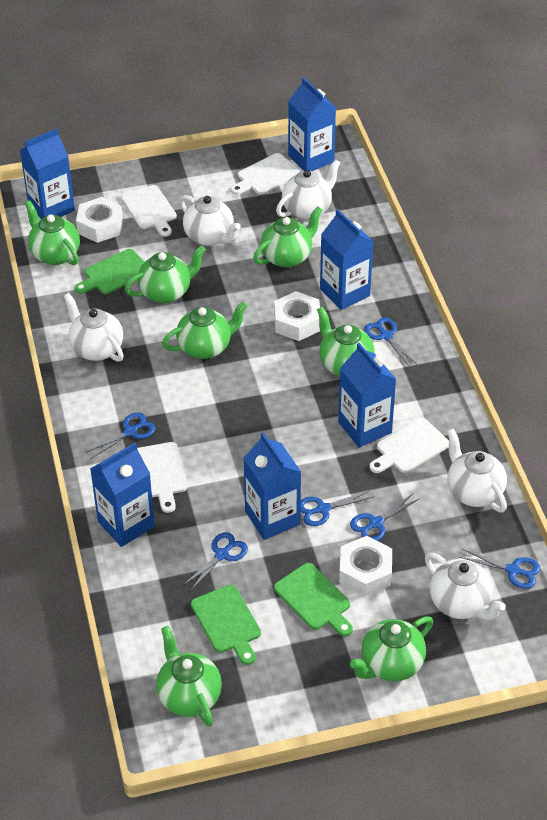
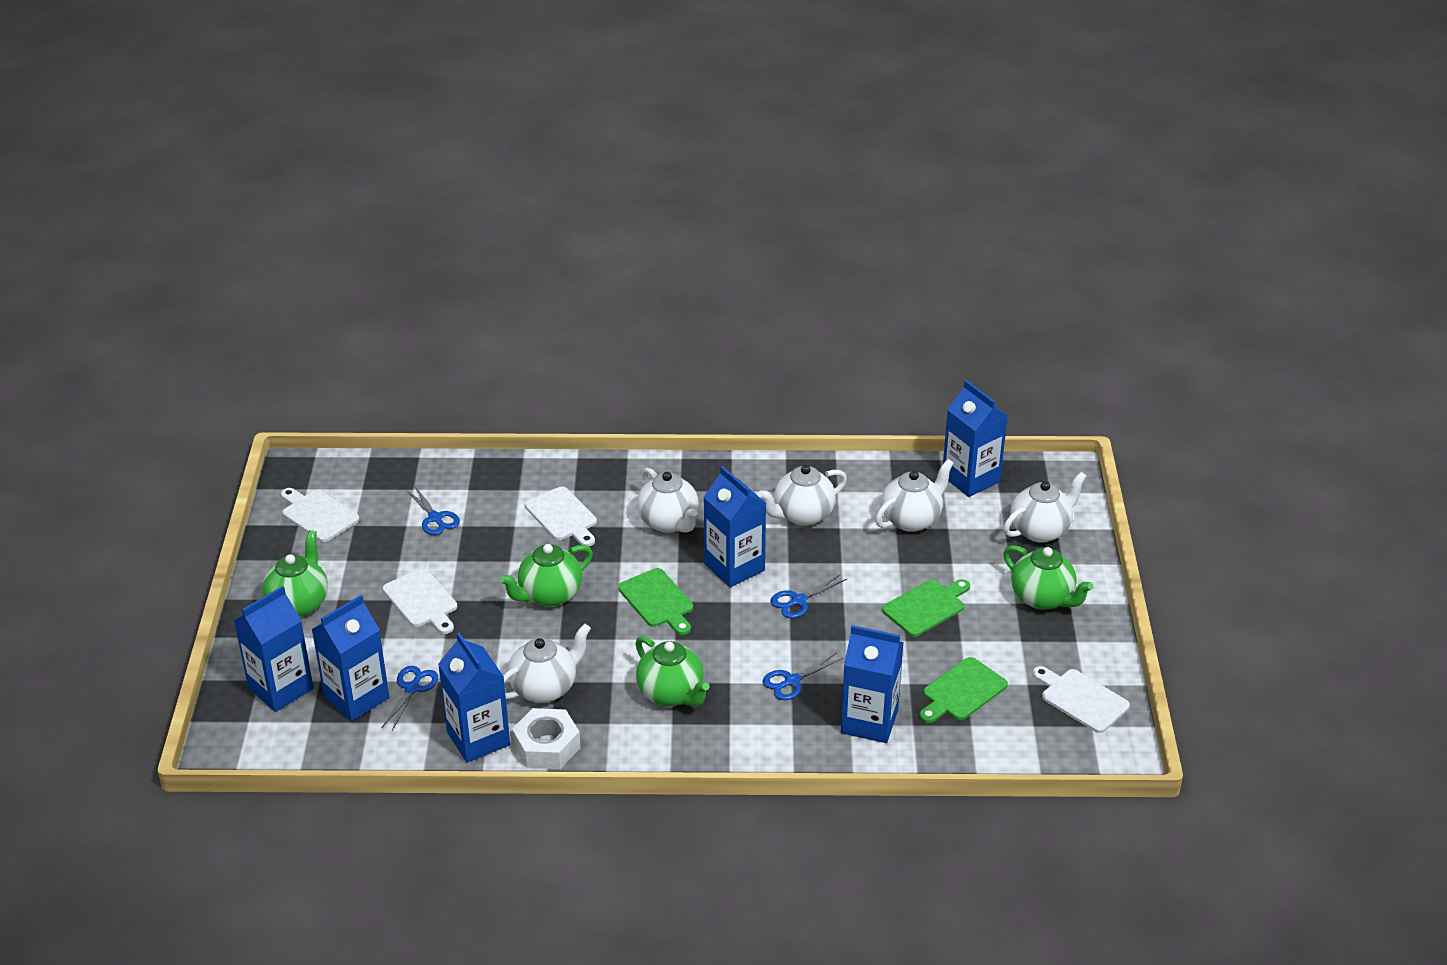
blue scissors: [85,412,156,459] [182,532,248,591] [300,490,373,526] [350,494,420,541] [364,318,417,367] [459,549,540,589] = 6 -> [381,666,438,731] [406,485,460,535] [763,652,843,700] [770,574,847,618] = 4
green teapot: [25,200,80,265] [125,246,206,303] [156,626,222,726] [162,301,248,359] [253,207,322,268] [317,307,375,376] [350,616,433,681] = 7 -> [262,530,328,617] [499,544,593,607] [635,636,709,706] [1003,545,1094,610] = 4
white nut: [76,197,123,243] [274,291,320,341] [339,536,392,596] = 3 -> [512,708,580,769] = 1

